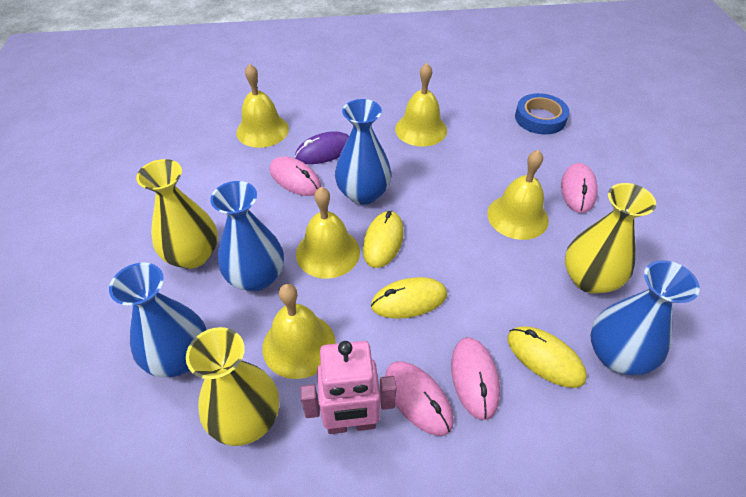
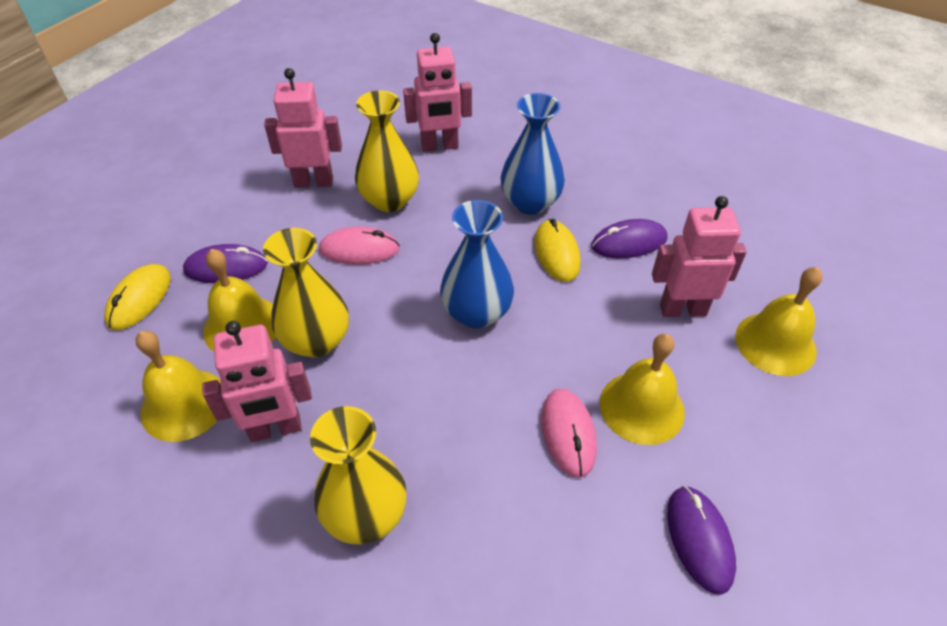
blue tape: [515,93,570,135] = 1 -> none = 0
blue vase: [109,263,206,378] [210,181,284,291] [335,99,392,205] [590,260,700,375] = 4 -> [440,200,514,328] [500,93,565,215] = 2
pink mouse: [270,156,322,196] [385,361,454,436] [451,337,500,420] [561,163,598,213] = 4 -> [319,227,400,265] [541,389,597,478] = 2
pink robot: [300,341,397,434] = 1 -> [202,321,312,442] [264,68,342,188] [403,33,472,152] [652,196,747,317] = 4
purple mouse: [295,131,349,164] = 1 -> [183,244,268,283] [591,219,668,258] [667,486,736,595] = 3
yellow bell: [236,64,289,148] [262,284,336,379] [296,187,360,279] [395,63,447,147] [487,150,549,240] = 5 -> [136,331,221,442] [203,249,276,352] [600,334,685,445] [735,267,822,376] = 4
yellow mouse: [363,211,404,268] [371,277,447,319] [507,326,587,388] = 3 -> [104,264,171,330] [534,219,581,282] = 2

